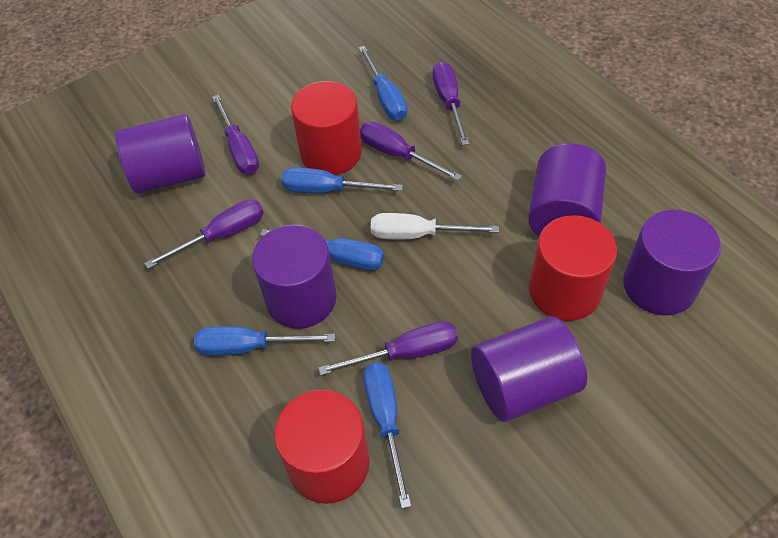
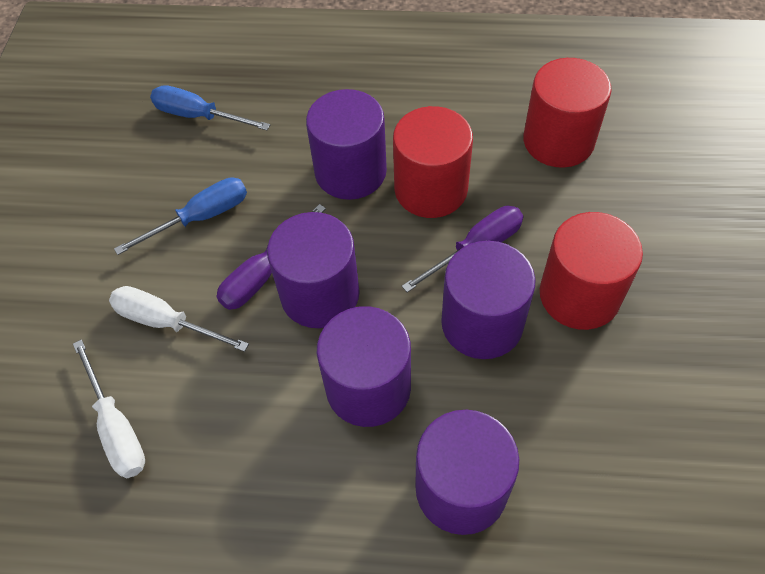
blue screwdriver: [194,326,335,356] [260,229,384,271] [281,167,403,193] [359,46,407,121] [364,363,411,509] = 5 -> [114,177,247,255] [150,85,270,130] = 2
purple screwdriver: [145,199,264,269] [212,95,259,174] [319,321,458,375] [360,122,462,181] [433,62,469,145] = 5 -> [217,204,326,310] [402,206,523,293] = 2
white screwdriver: [371,213,499,240] = 1 -> [73,339,145,479] [109,286,249,352] = 2

